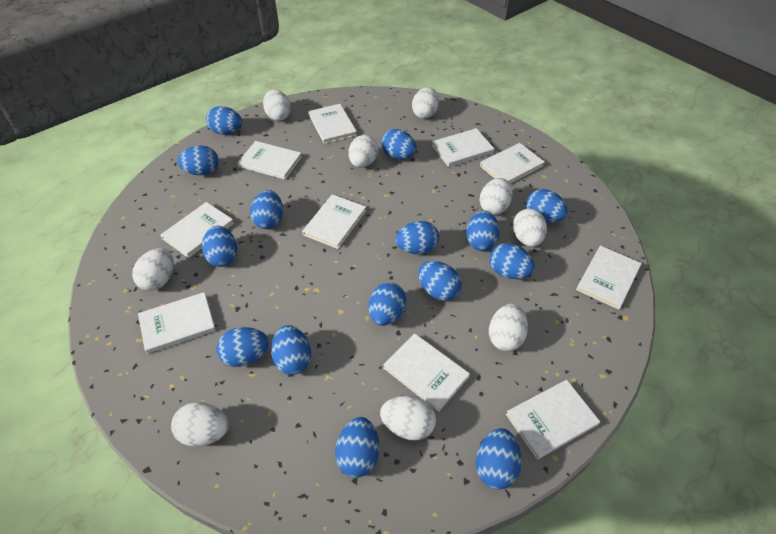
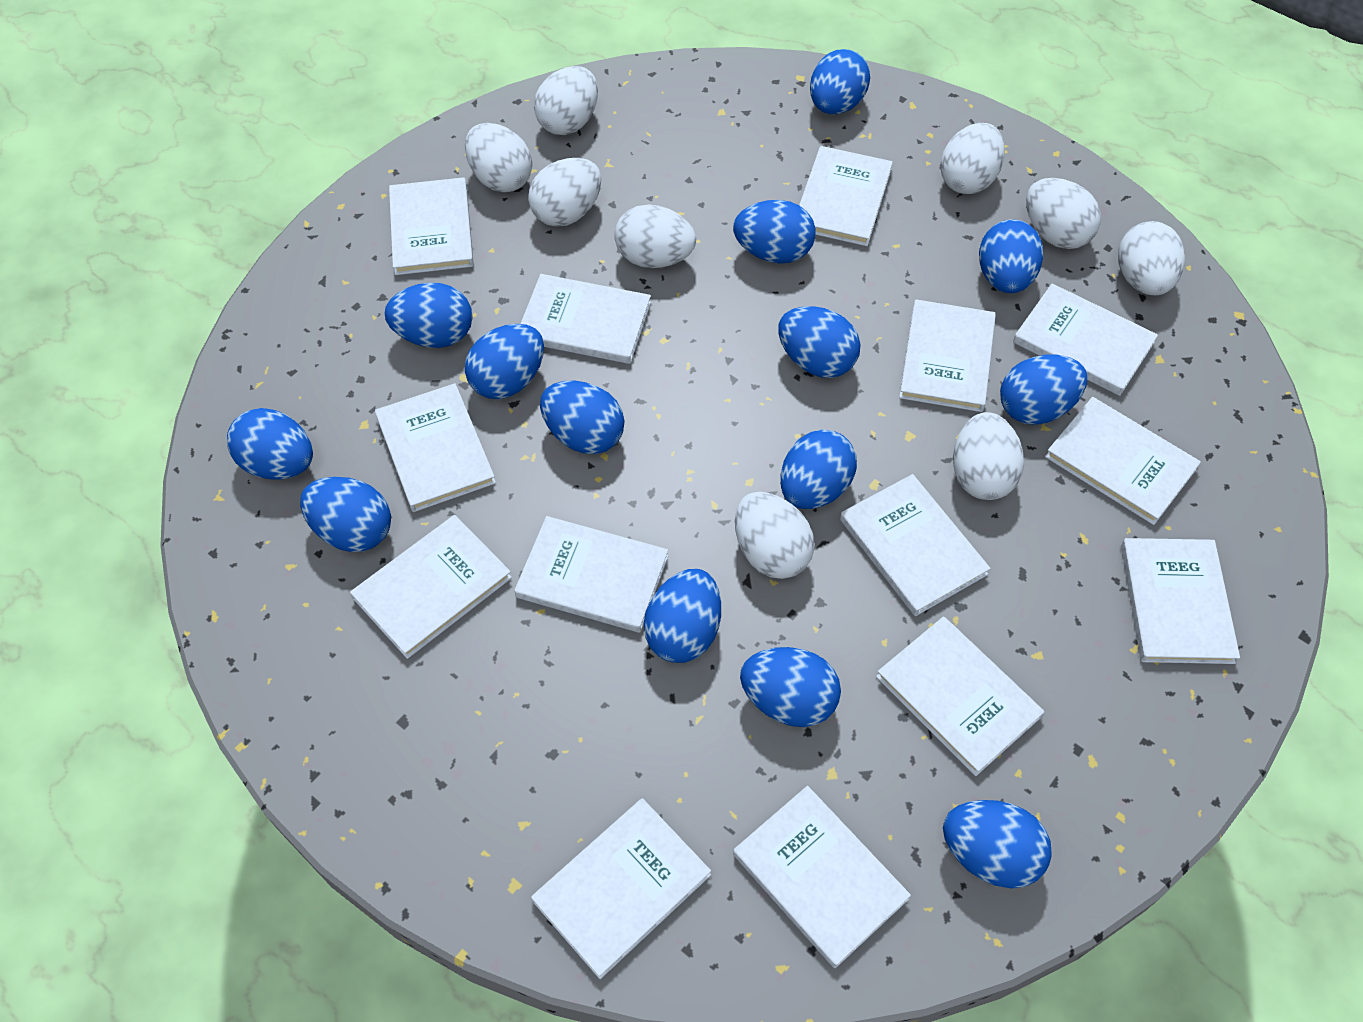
blue egg: [177,145,219,175] [202,226,237,267] [206,106,242,135] [216,327,269,367] [250,190,283,229] [271,325,311,375] [335,417,379,478] [369,282,406,326] [381,129,417,159] [395,221,439,254] [418,261,462,301] [466,210,500,251] [476,428,522,490] [490,243,535,279] [526,189,568,223] = 15 -> [227,408,313,480] [300,477,391,552] [385,283,473,348] [465,324,544,399] [540,381,625,454] [644,569,721,663] [733,200,816,264] [740,647,841,727] [778,306,861,378] [780,429,857,509] [810,49,870,114] [943,800,1052,888] [979,219,1043,293] [1000,354,1087,425] = 14
white book: [138,292,216,354] [160,202,234,258] [237,141,302,180] [302,194,366,249] [309,104,357,144] [383,333,470,412] [432,128,494,167] [480,143,545,184] [506,380,600,460] [576,246,641,310] = 10 -> [350,515,512,659] [375,383,496,512] [389,177,474,275] [514,516,668,633] [520,274,651,364] [531,798,711,979] [733,786,911,968] [799,146,893,246] [840,474,991,616] [876,616,1044,776] [899,299,996,412] [1013,283,1158,396] [1045,397,1201,525] [1121,538,1240,664] = 14

